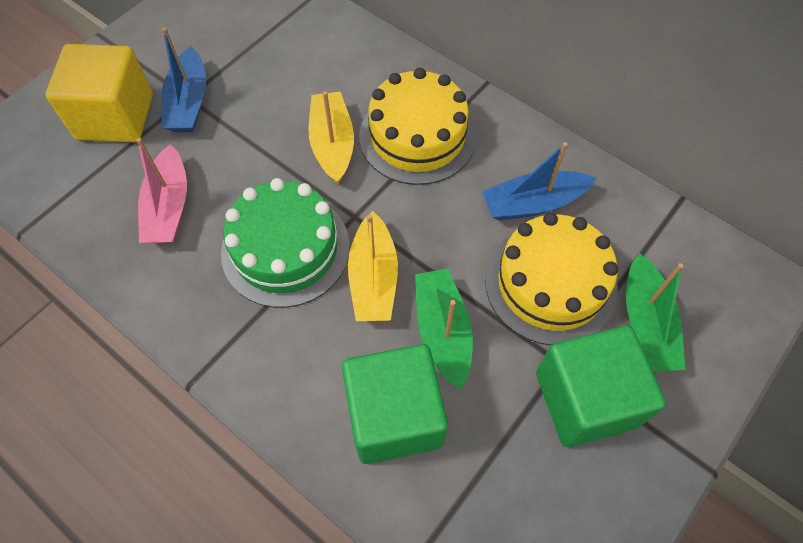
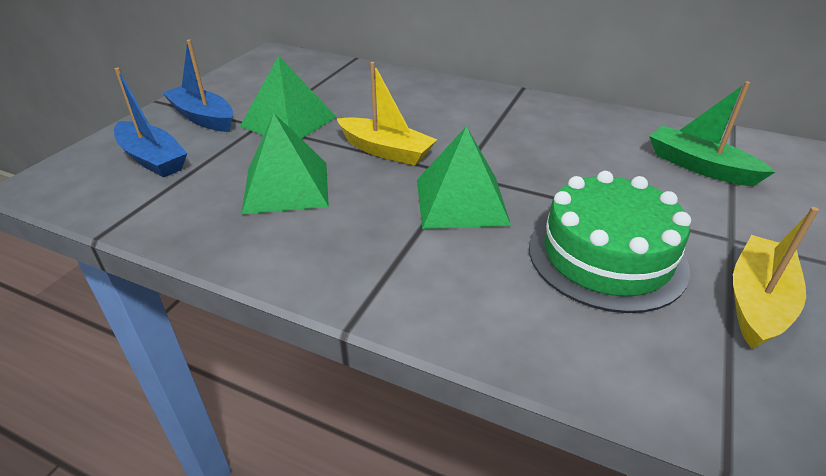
green boat: [415,269,473,391] [626,253,686,371] = 2 -> [649,81,775,186] = 1
green cube: [342,344,448,464] [536,325,666,447] = 2 -> none = 0
green pyramid: none = 0 -> [240,56,336,139] [242,113,329,214] [417,126,511,229] = 3
pink boat: [136,138,187,243] = 1 -> none = 0
yellow cake: [359,68,476,185] [485,212,618,345] = 2 -> none = 0
yellow cube: [45,44,153,142] = 1 -> none = 0

